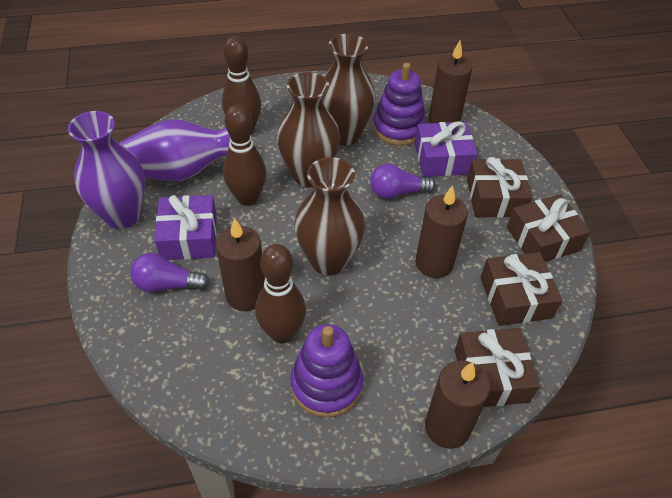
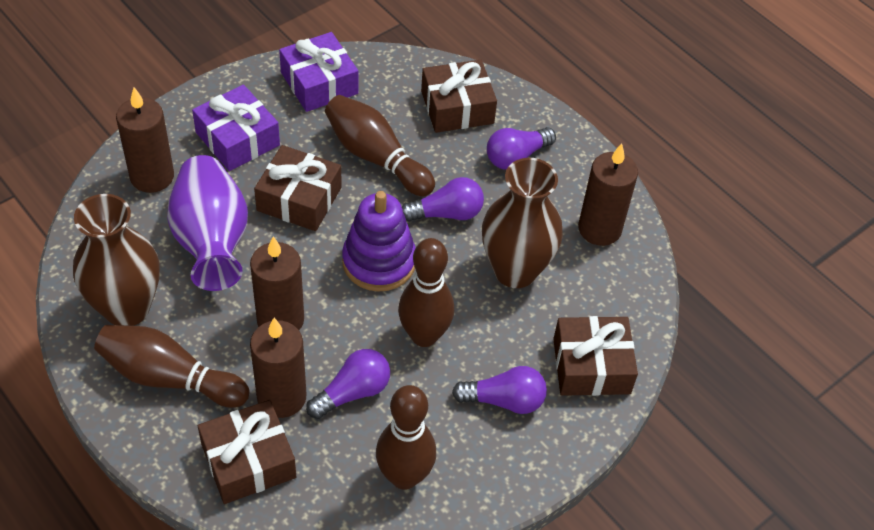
brown bowling pin: [222,36,261,134] [223,104,266,206] [255,244,306,343] = 3 -> [94,325,249,408] [325,95,435,196] [376,385,436,490] [398,238,454,347] = 4
brown vase: [277,72,340,187] [294,157,365,275] [322,34,376,146] = 3 -> [73,194,160,326] [482,158,563,288] = 2
purple light bulb: [130,253,210,292] [370,164,436,199] = 2 -> [306,349,390,419] [402,177,484,222] [452,366,547,414] [487,127,556,170] = 4
purple stacking toy: [290,324,363,418] [373,63,426,146] = 2 -> [342,191,416,292] = 1
purple vase: [68,111,145,229] [120,119,230,181] = 2 -> [167,155,248,291] = 1

